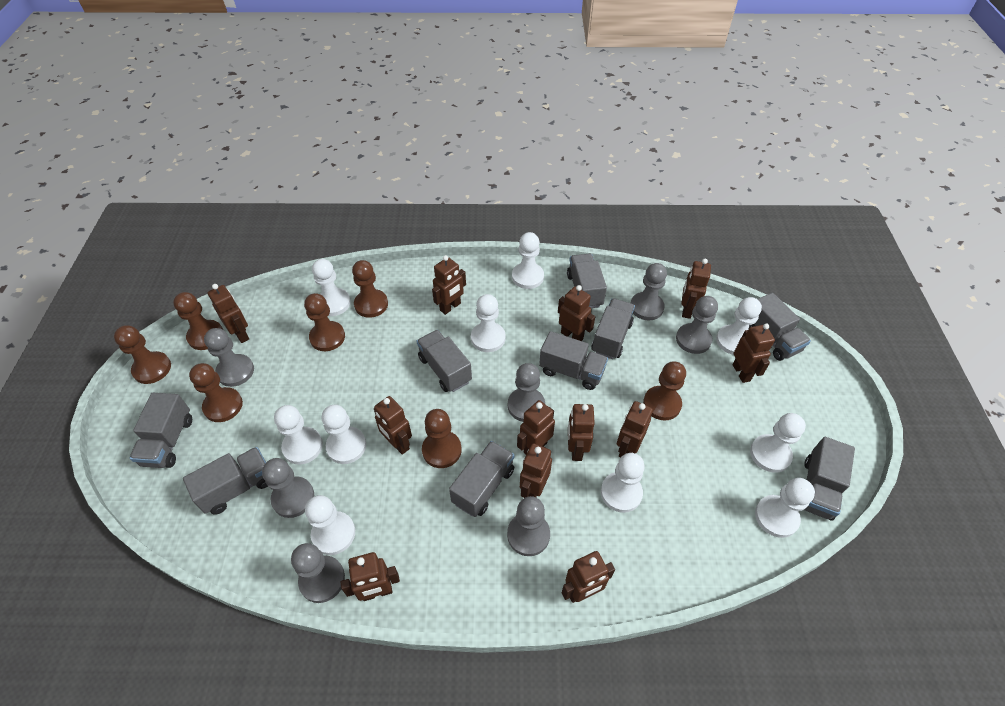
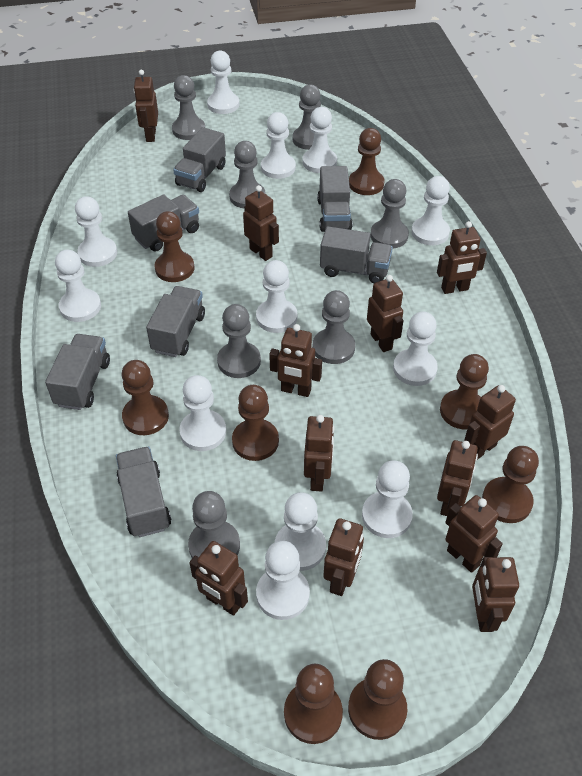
brown pawn: [114,325,171,384] [173,292,223,350] [189,363,243,422] [304,293,345,351] [352,260,388,318] [422,409,462,468] [643,361,686,420] = 7 -> [122,360,169,435] [155,211,194,282] [232,385,279,461] [284,664,343,744] [348,659,407,740] [349,128,385,195] [440,354,489,429] [482,446,539,523] = 8
grey truck: [129,393,192,468] [183,447,268,515] [416,330,472,392] [449,441,515,517] [539,331,608,390] [567,254,607,308] [591,298,635,359] [749,293,811,361] [804,437,855,521] = 9 -> [45,334,110,410] [116,447,171,537] [128,194,199,252] [146,286,205,357] [173,127,226,192] [317,166,352,232] [320,226,393,284] = 7
white pawn: [274,405,323,465] [305,495,355,555] [312,259,351,316] [322,405,366,464] [471,294,506,352] [512,232,544,289] [601,453,645,513] [716,297,762,355] [750,413,806,473] [755,478,815,538] = 10 -> [55,250,101,322] [75,196,117,267] [179,375,226,451] [207,50,239,114] [256,260,297,333] [256,541,310,620] [261,112,296,179] [275,492,326,571] [303,107,337,173] [362,460,413,538] [393,312,438,386] [411,176,450,245] = 12

